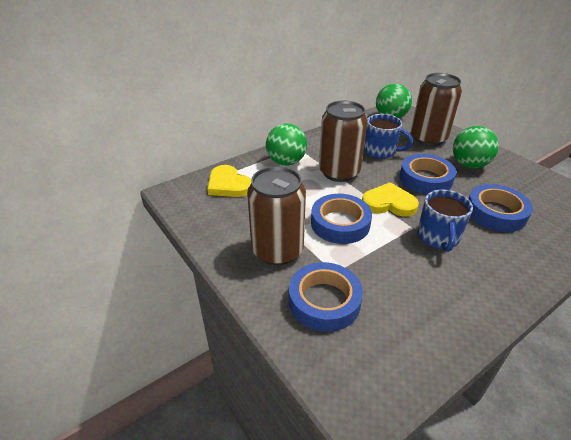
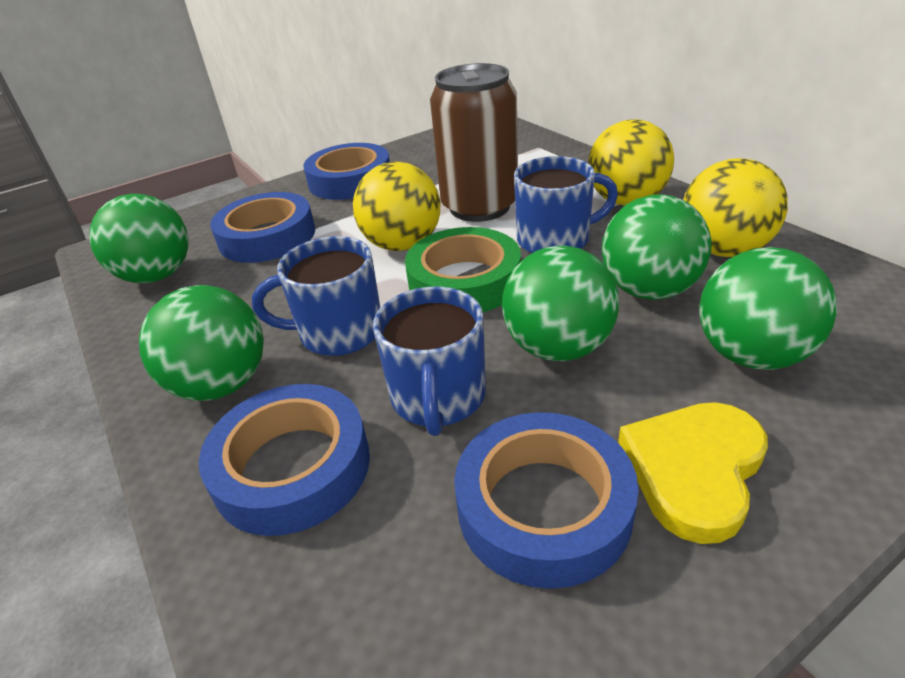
blue mug: [364,114,413,159] [418,190,473,252] = 2 -> [252,236,380,356] [373,287,486,436] [514,156,618,253] = 3
brown can: [247,166,306,265] [319,100,368,182] [411,73,462,146] = 3 -> [430,63,518,222] = 1
green ball: [266,124,307,165] [376,84,412,119] [453,126,499,168] = 3 -> [90,194,188,283] [139,285,264,401] [502,245,619,361] [602,194,712,300] [699,247,837,370] = 5
green tape: none = 0 -> [405,227,521,312] = 1
yellow ball: none = 0 -> [353,162,440,251] [588,119,674,205] [683,158,788,257] = 3
yellow heart: [207,165,252,197] [362,182,419,217] = 2 -> [618,402,768,544] = 1

